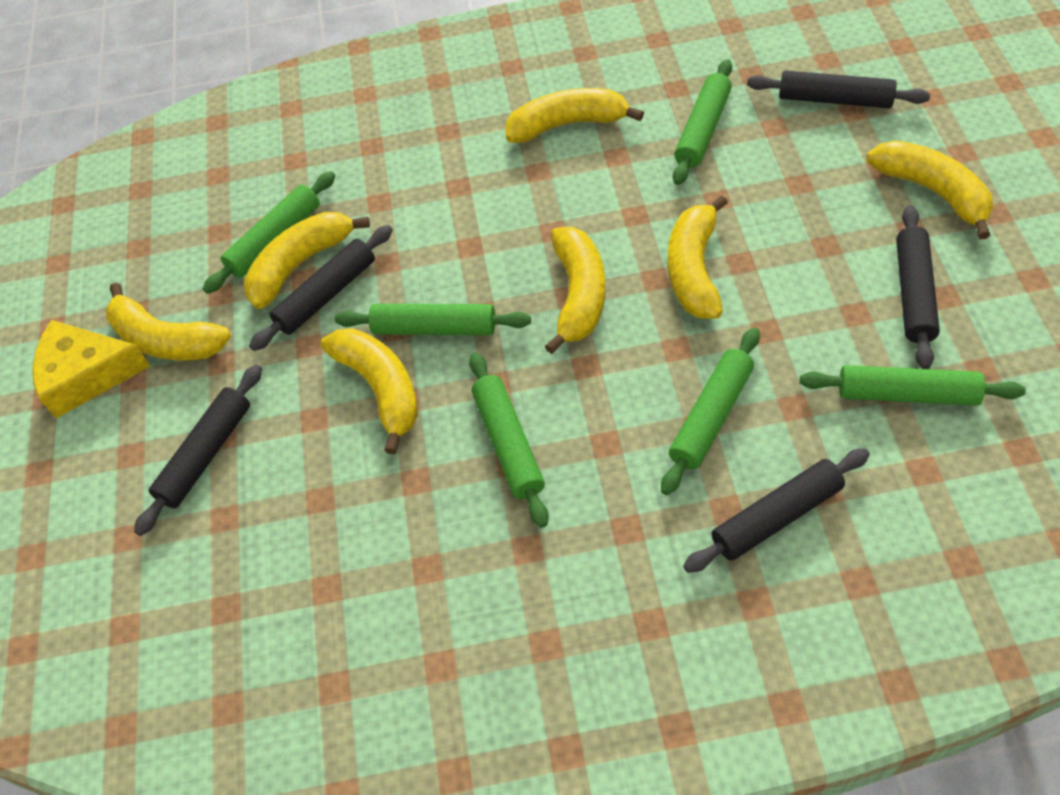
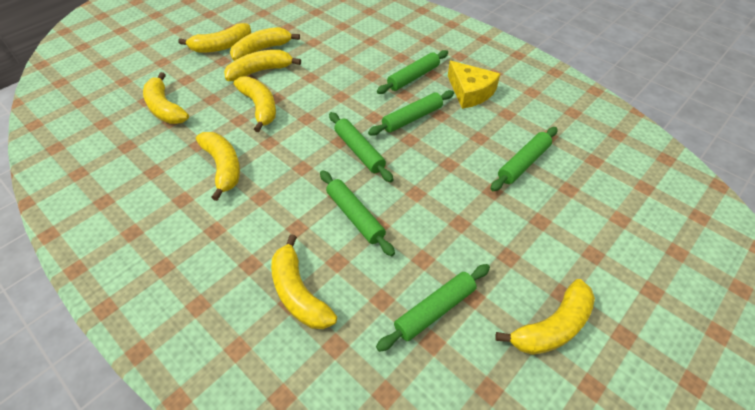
black rolling pin: [134,365,262,536] [249,225,393,351] [683,448,870,573] [747,70,930,108] [896,205,940,369] = 5 -> none = 0
yellow banana: [106,282,231,361] [244,212,370,309] [320,328,418,454] [506,88,644,143] [544,227,605,354] [668,195,728,318] [866,141,993,239] = 7 -> [143,72,189,124] [178,23,251,53] [196,132,240,201] [224,50,301,81] [230,27,300,61] [234,76,276,132] [271,234,337,329] [495,279,595,355] = 8

